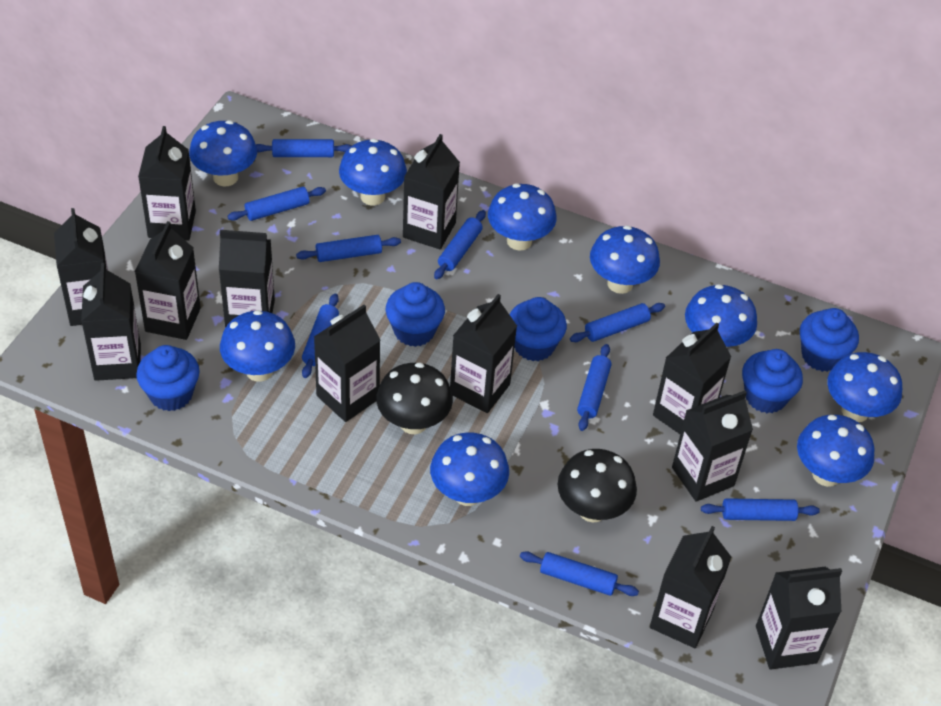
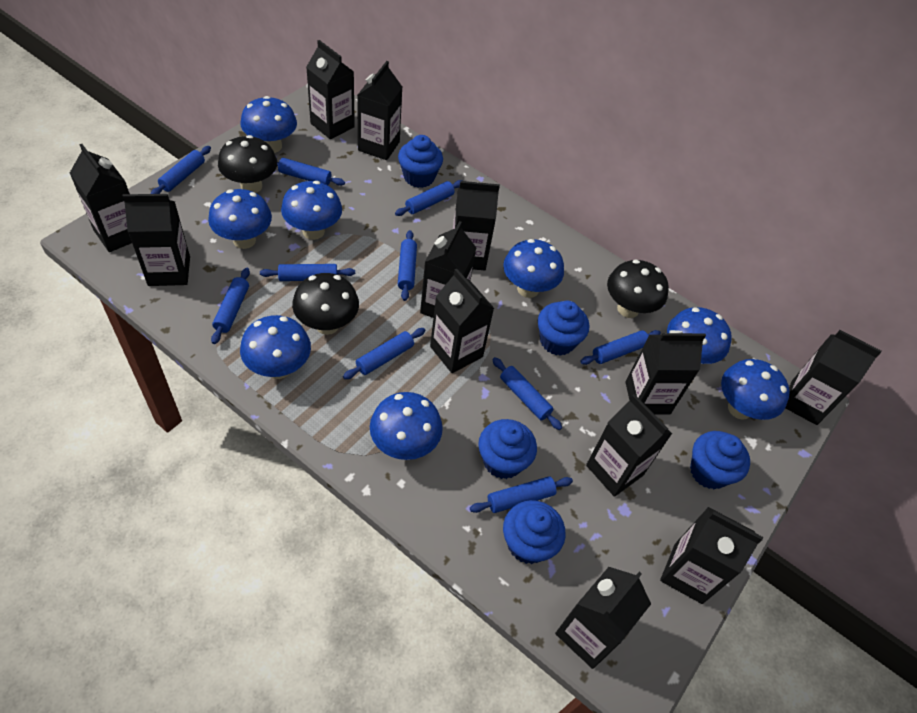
black mushroom: [376,363,453,434] [558,449,637,523] = 2 -> [218,135,277,193] [292,273,359,335] [607,260,669,318] = 3
blue mushroom: [189,120,257,186] [220,310,295,382] [339,139,407,206] [430,432,509,506] [488,183,557,251] [590,225,660,294] [685,284,757,347] [797,415,875,487] [827,352,902,422] = 9 -> [208,189,272,249] [240,315,311,379] [241,96,297,153] [281,181,342,240] [370,392,443,460] [503,239,564,298] [667,307,732,364] [721,359,790,420] = 8
blue rolling pin: [227,187,326,221] [256,139,351,157] [296,235,401,262] [302,294,339,378] [434,210,486,279] [520,551,639,596] [570,303,665,342] [577,344,612,431] [701,498,820,521] = 9 -> [151,146,211,194] [211,268,250,344] [260,264,355,281] [277,158,345,186] [343,328,425,379] [395,180,463,216] [398,230,417,301] [470,477,573,513] [492,357,562,430] [580,330,661,365] = 10

